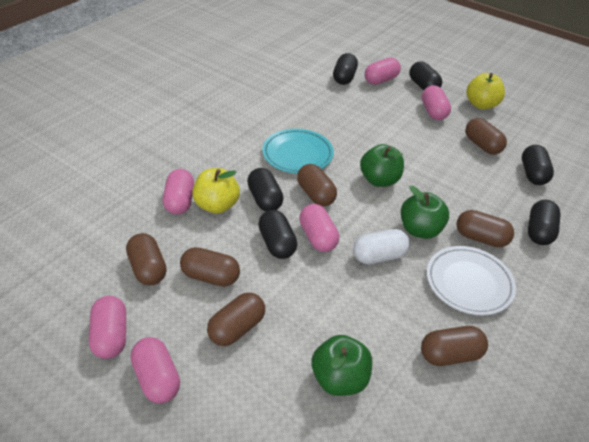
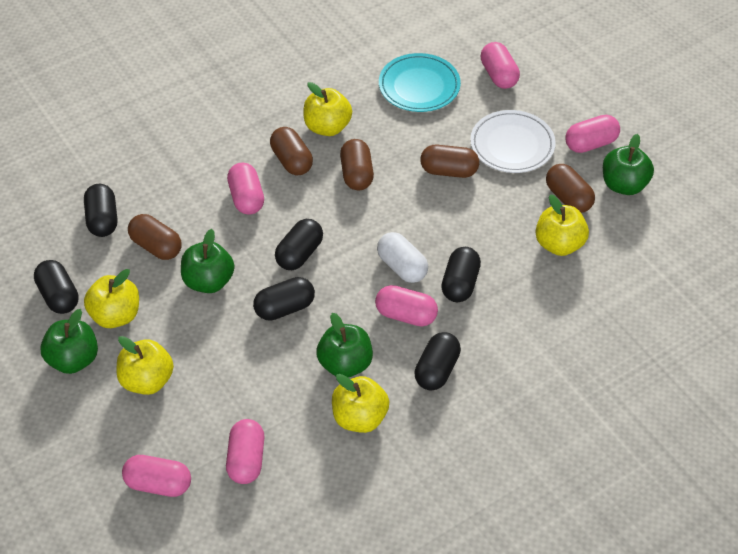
brown capsule: [126,233,167,285] [180,247,240,287] [207,292,265,346] [297,164,337,206] [421,326,488,366] [457,210,514,247] [465,118,507,155] = 7 -> [128,214,181,260] [270,127,313,175] [340,139,374,190] [420,145,479,178] [546,164,595,213] = 5
green apple: [312,335,372,396] [360,144,404,187] [401,186,449,239] = 3 -> [40,309,98,374] [181,229,234,293] [316,313,373,378] [603,134,654,195] = 4
yellow apple: [192,168,240,214] [467,73,505,109] = 2 -> [84,269,139,328] [117,336,174,395] [303,82,352,136] [332,374,389,433] [536,194,589,256] = 5

